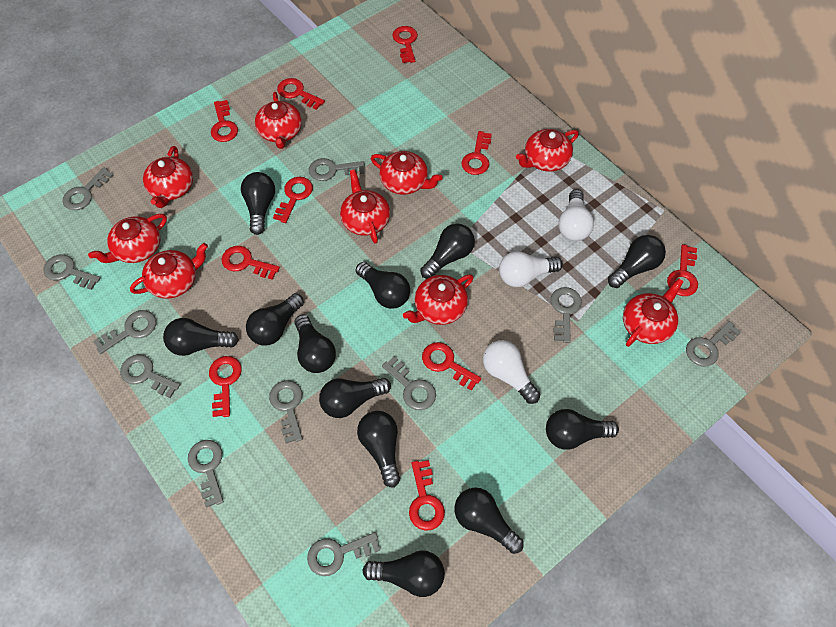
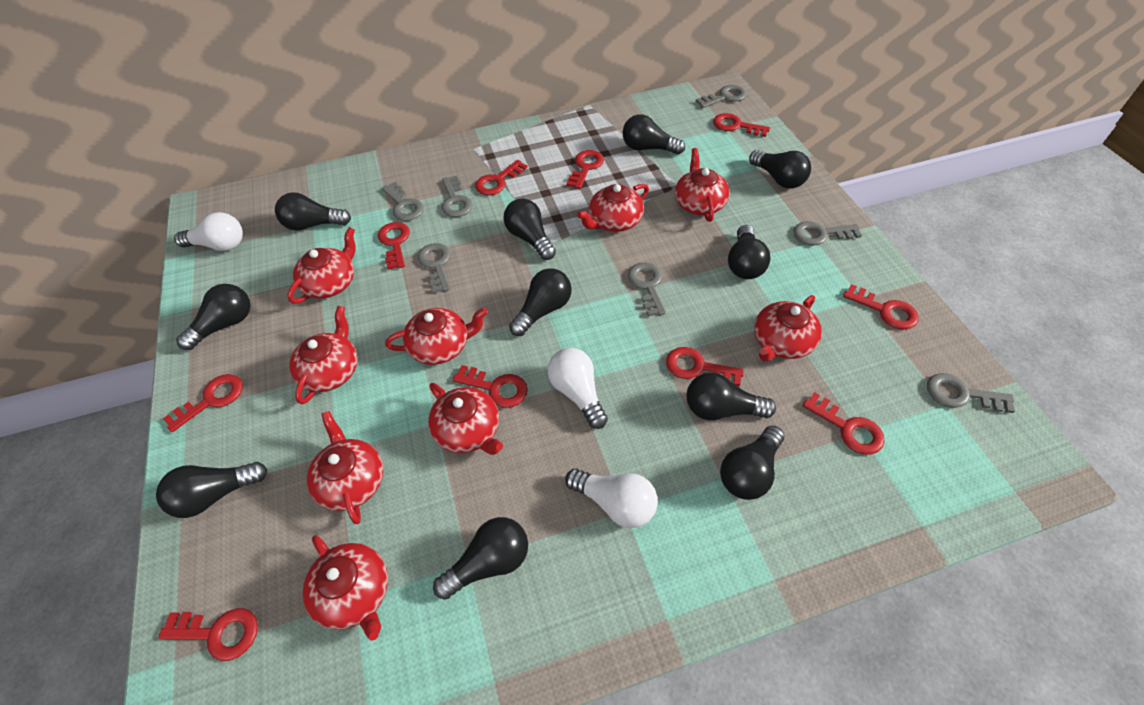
black light bulb: [163,318,239,356] [241,172,275,235] [246,293,304,346] [294,315,336,373] [319,378,391,418] [356,262,410,309] [357,411,400,488] [362,550,445,597] [420,224,475,279] [455,487,524,554] [546,409,619,450] [608,235,666,288] = 12 -> [156,462,267,518] [176,284,251,350] [275,192,351,231] [433,517,528,600] [503,198,556,260] [509,268,572,336] [623,114,685,155] [686,372,776,421] [720,425,785,500] [728,225,770,279] [749,150,811,189] = 11
grey key: [43,254,101,290] [63,167,114,210] [93,310,156,354] [120,355,180,398] [188,440,224,508] [269,380,303,443] [307,532,380,576] [309,158,365,181] [382,356,436,410] [551,287,582,343] [686,321,741,366] = 11 -> [382,182,424,221] [417,243,451,293] [441,175,472,217] [628,262,666,317] [696,85,747,108] [793,221,862,246] [927,373,1015,413] = 7

